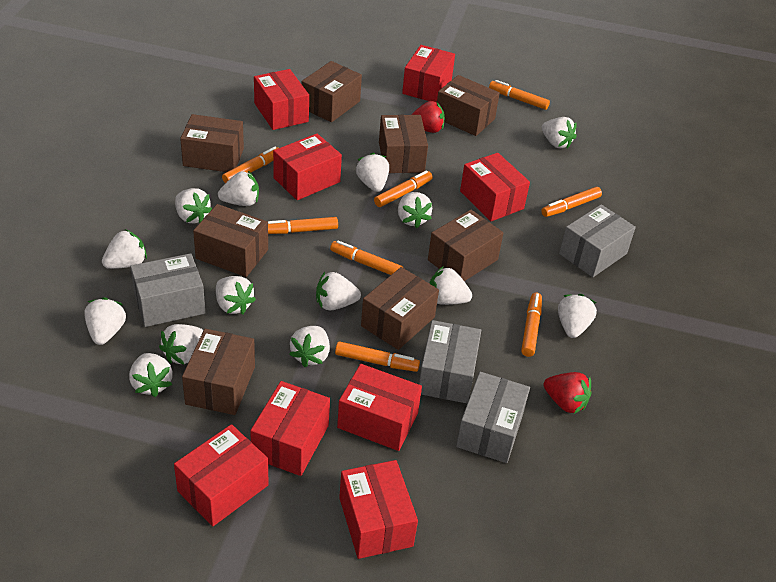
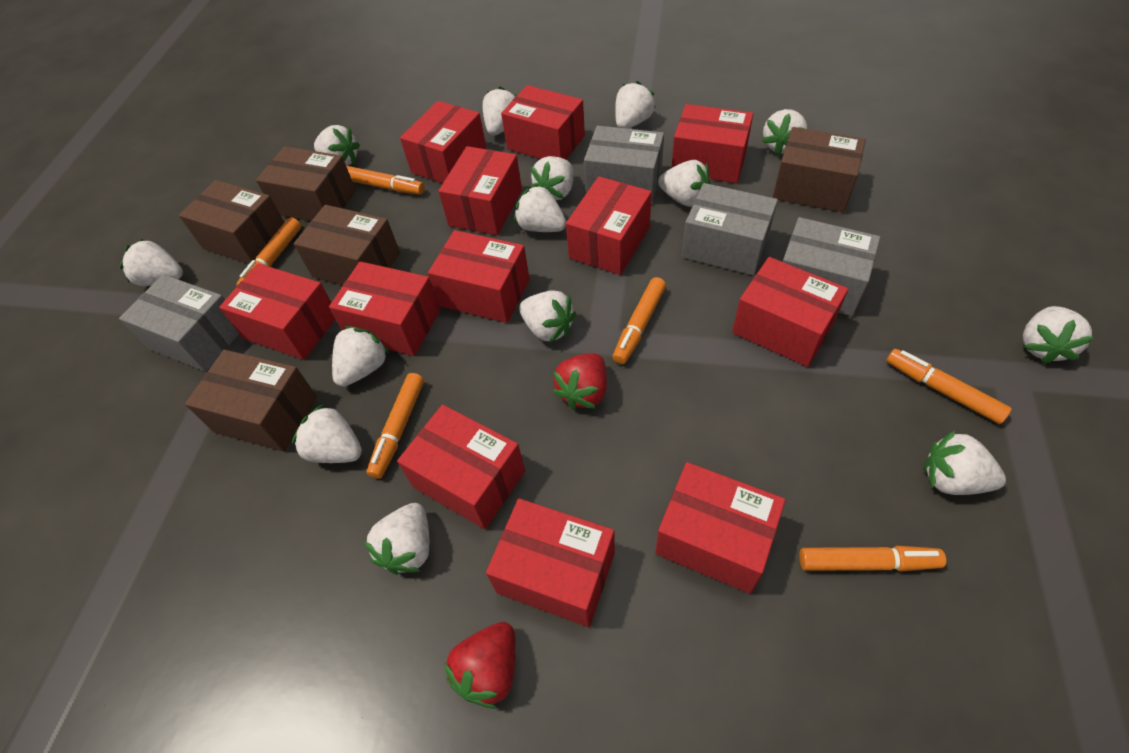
brown box: [180,114,244,172] [182,329,255,415] [193,204,268,277] [301,61,362,122] [361,267,439,350] [379,115,428,173] [428,210,503,281] [437,75,500,136] = 8 -> [179,180,284,264] [185,350,317,452] [256,146,356,221] [294,205,400,285] [772,127,866,212] = 5
orange marker: [222,146,279,183] [268,217,338,234] [330,241,403,275] [335,341,420,372] [374,171,433,207] [489,80,550,110] [521,293,542,357] [541,187,602,217] = 8 -> [236,217,301,286] [346,166,425,195] [367,373,424,479] [613,277,666,364] [799,546,946,572] [886,349,1012,424] = 6
red box: [174,424,269,527] [250,381,330,476] [254,69,309,130] [273,134,342,200] [337,364,422,451] [339,460,418,559] [402,45,455,102] [460,153,530,221] = 8 -> [219,263,335,360] [329,261,440,356] [397,404,525,529] [400,101,487,183] [428,230,530,323] [438,146,522,235] [486,498,615,627] [501,85,585,160] [566,176,652,275] [655,462,786,594] [671,104,753,183] [732,257,848,367] = 12

